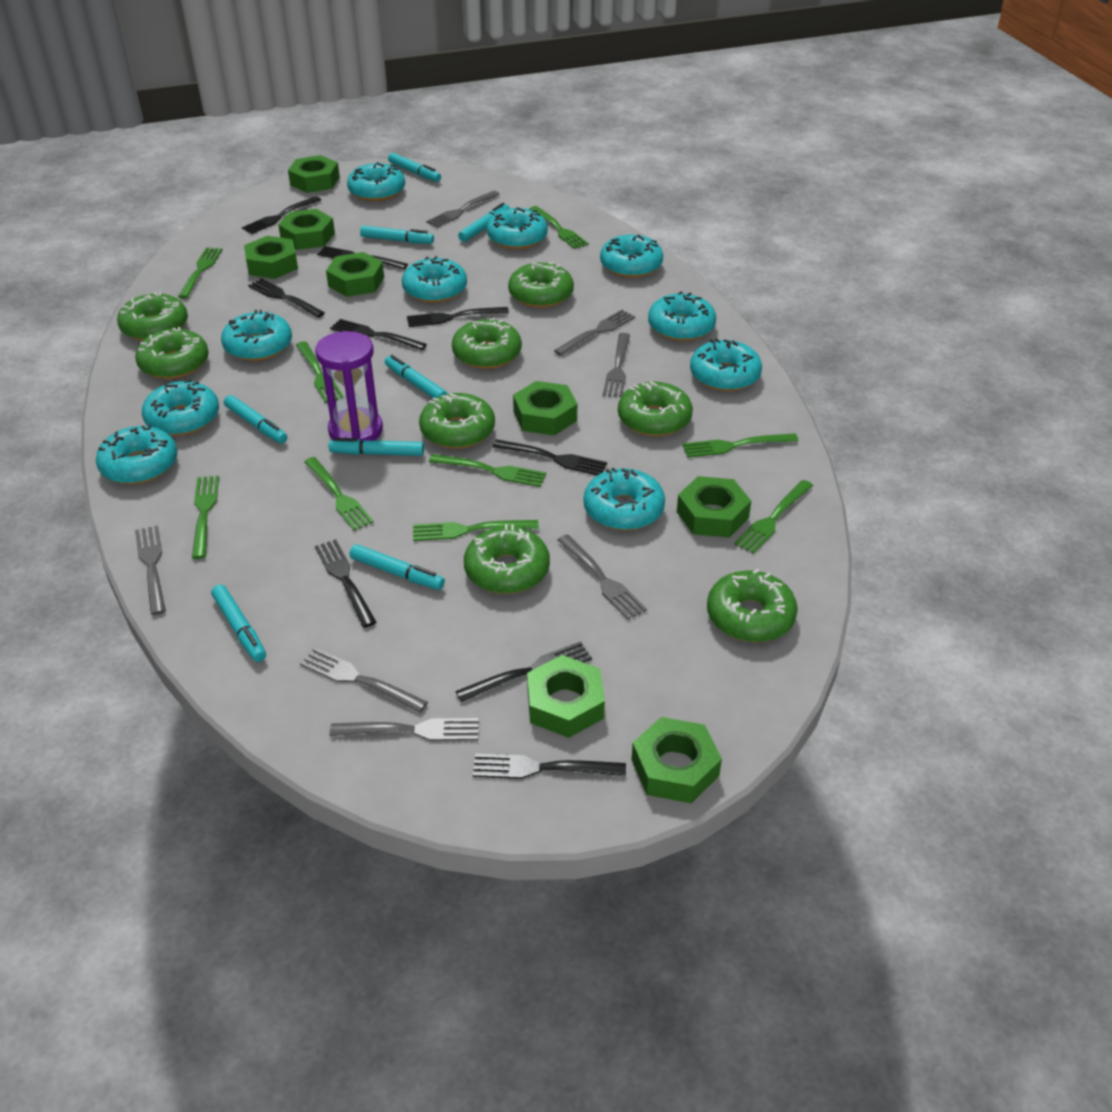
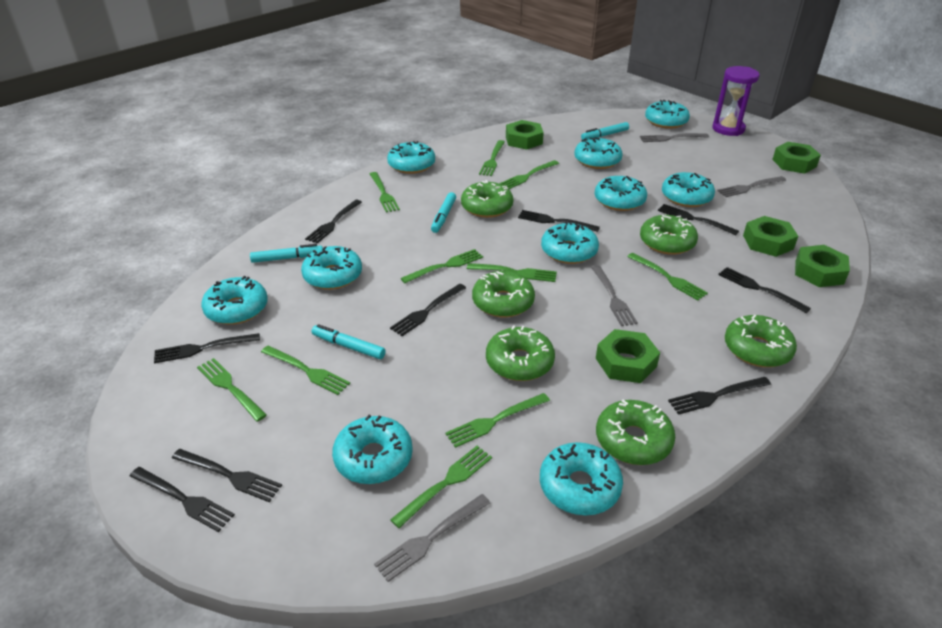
green donut: [117,292,188,341] [135,327,209,379] [419,393,495,449] [452,317,522,369] [464,524,550,594] [508,262,574,308] [618,381,693,437] [707,569,798,642] = 8 -> [461,180,513,218] [472,271,535,317] [486,325,555,381] [596,400,675,465] [640,215,698,255] [725,315,797,367] = 6
green fork: [178,248,223,299] [192,476,219,559] [296,341,343,403] [304,457,374,531] [413,520,539,541] [429,454,546,487] [530,206,589,249] [682,433,799,458] [734,480,813,554] = 9 -> [197,358,267,422] [261,346,350,395] [370,172,400,213] [390,446,492,528] [401,249,483,283] [445,393,550,448] [467,263,557,282] [479,140,505,176] [499,160,559,189] [627,253,708,301] = 10
green nut: [244,236,298,279] [278,209,335,250] [288,155,340,193] [326,252,384,297] [513,381,577,436] [527,655,605,738] [632,717,722,803] [677,476,751,538] = 8 -> [506,120,544,150] [596,329,660,383] [743,216,798,257] [772,142,821,174] [795,245,850,287] = 5
grey fork: [135,525,166,615] [300,648,428,713] [330,718,479,741] [426,191,500,228] [554,310,635,356] [558,534,647,620] [603,333,630,397] = 7 -> [374,494,490,582] [592,266,638,326] [640,133,709,142] [717,176,786,197] = 4
turquoise marker: [211,584,266,662] [224,395,287,443] [329,438,424,456] [350,544,445,590] [360,226,434,244] [385,355,447,398] [388,153,441,182] [458,203,510,242] = 8 -> [250,244,322,263] [312,324,386,359] [431,192,456,233] [581,122,629,140] = 4

